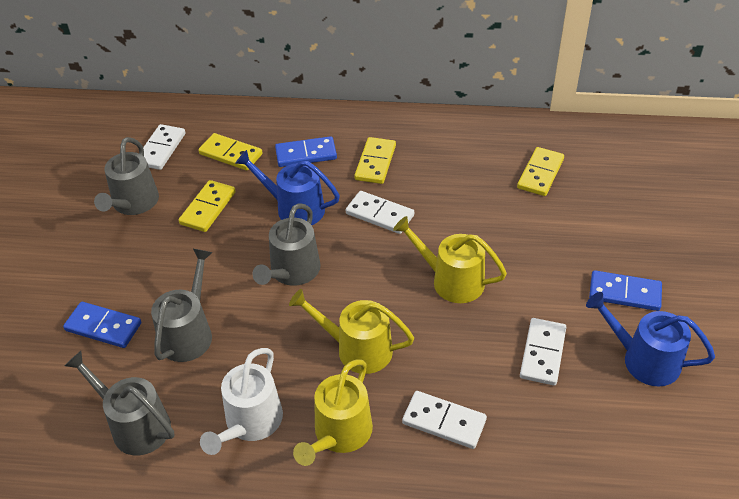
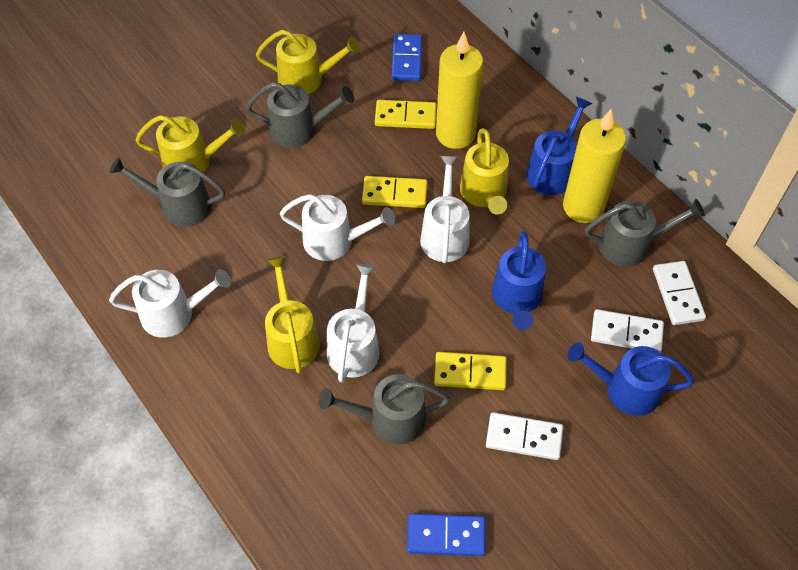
blue domino: [63,302,141,348] [275,136,337,167] [589,270,662,311] = 3 -> [391,34,422,81] [407,513,486,556] = 2
blue watering can: [235,150,340,225] [586,292,715,386] = 2 -> [492,231,546,330] [526,97,592,195] [567,342,694,416] = 3
white domino: [143,124,186,170] [346,191,414,234] [402,391,487,449] [520,318,566,386] = 4 -> [486,412,563,460] [591,309,664,352] [653,261,706,325] = 3
white watering can: [200,348,283,455] = 1 -> [109,269,231,338] [280,194,395,261] [327,264,379,382] [420,156,470,263] = 4
yellow candle: none = 0 -> [436,32,483,149] [563,109,626,223] = 2
yellow domino: [179,180,236,232] [198,133,262,171] [354,137,396,184] [517,147,564,196] = 4 -> [362,176,428,208] [375,100,437,129] [434,352,507,390] = 3
yellow watering can: [289,289,414,374] [293,359,373,466] [393,216,507,303] = 3 -> [135,115,245,172] [256,30,360,94] [265,256,320,374] [460,128,509,215] = 4

